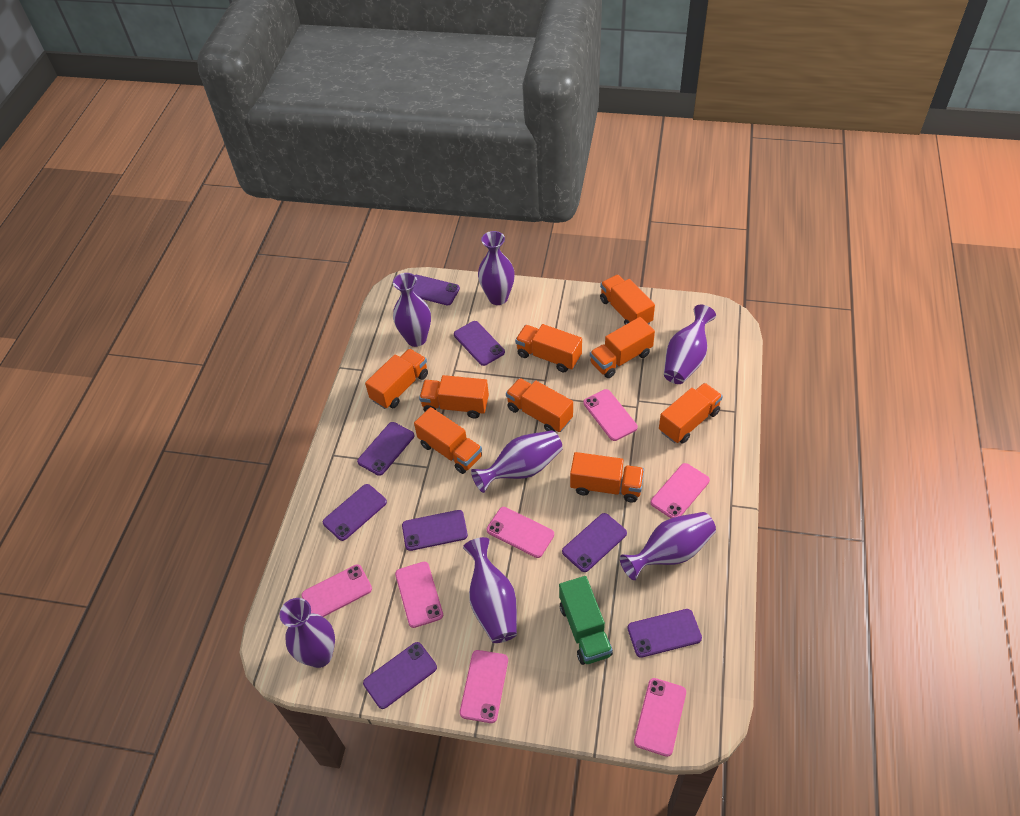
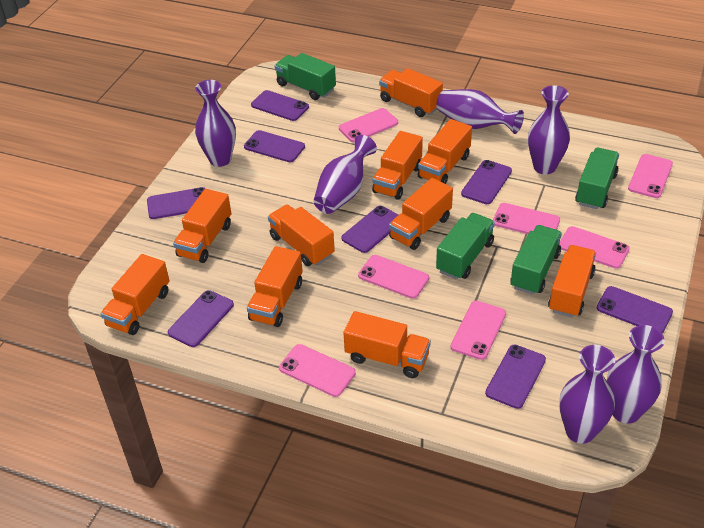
green truck: [559,576,613,665] = 1 -> [275,53,336,100] [436,213,495,280] [511,225,562,295] [575,148,619,209] = 4
orange truck: [365,349,428,409] [414,407,482,474] [419,375,489,419] [506,378,573,432] [515,324,582,373] [570,452,644,503] [590,317,655,378] [600,275,655,325] [659,383,723,444] = 9 -> [101,254,170,335] [173,189,231,263] [247,246,303,327] [268,205,335,266] [344,311,431,378] [372,131,423,200] [379,68,443,117] [389,178,453,250] [418,119,472,184] [548,245,596,318] = 10
purple vase: [280,598,335,668] [393,273,431,347] [463,537,517,643] [471,430,563,493] [478,231,515,305] [620,512,716,580] [664,305,716,384] = 7 -> [195,80,236,167] [314,135,377,214] [436,89,524,134] [528,85,570,174] [559,345,615,444] [607,325,665,424] = 6

